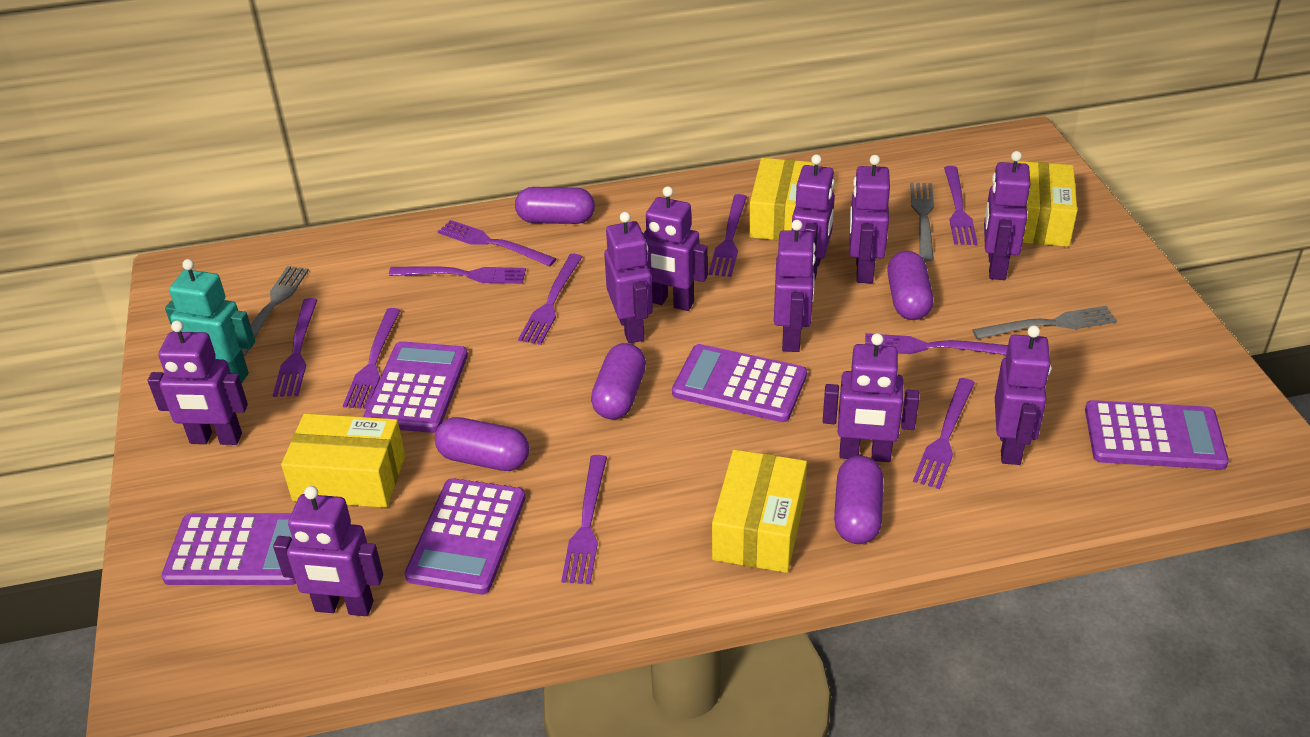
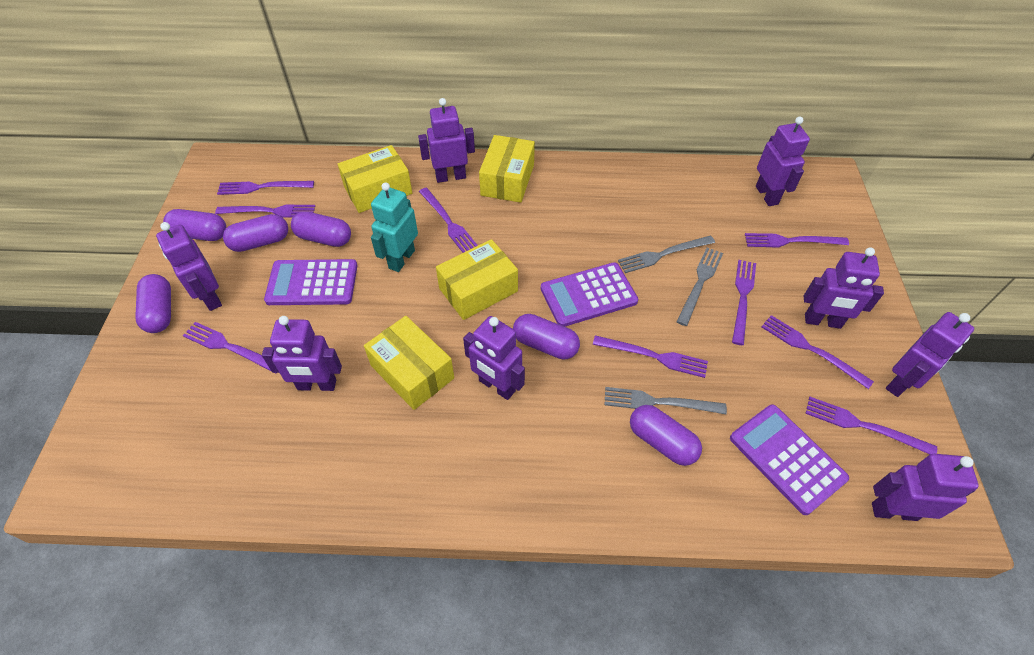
purple calculator: [161,513,296,585] [363,341,468,433] [405,478,526,594] [672,344,807,422] [1085,400,1229,470] = 5 -> [264,259,357,305] [541,262,638,327] [730,404,849,515] = 3
purple capsule: [435,417,529,471] [515,187,595,224] [591,343,646,419] [834,456,883,544] [887,251,933,320] = 5 -> [135,274,171,333] [163,209,226,241] [223,214,288,252] [291,211,351,247] [513,314,580,360] [630,405,702,466] = 6
purple fork: [273,298,317,397] [343,308,401,409] [389,266,526,284] [437,220,557,266] [518,254,582,345] [561,455,607,584] [709,194,747,277] [865,333,1008,355] [913,378,975,489] [944,166,977,245] = 10 -> [183,322,276,374] [215,205,315,218] [217,181,314,195] [419,187,478,253] [593,335,708,378] [732,260,756,345] [745,233,849,248] [762,315,874,389] [805,397,937,454] = 9
purple robot: [148,320,248,445] [273,486,383,616] [604,212,653,343] [642,186,708,311] [774,220,816,352] [792,154,835,282] [823,333,919,462] [850,155,890,283] [984,151,1031,280] [995,325,1051,465] = 10 -> [156,222,222,311] [262,316,342,391] [418,98,475,183] [463,316,525,400] [756,117,810,206] [804,247,884,329] [872,454,979,521] [886,312,974,397] = 8

